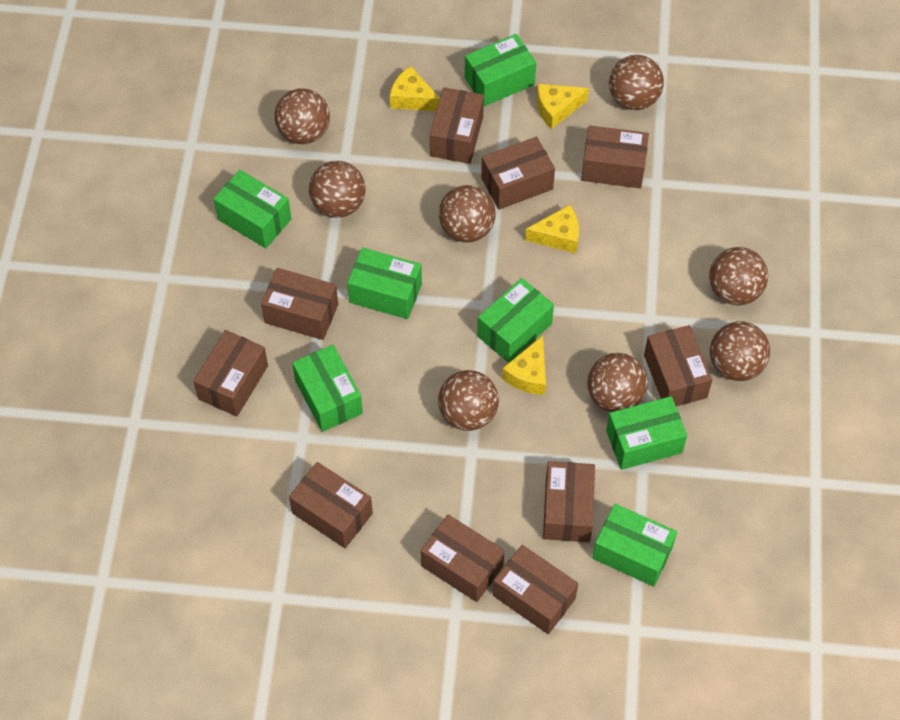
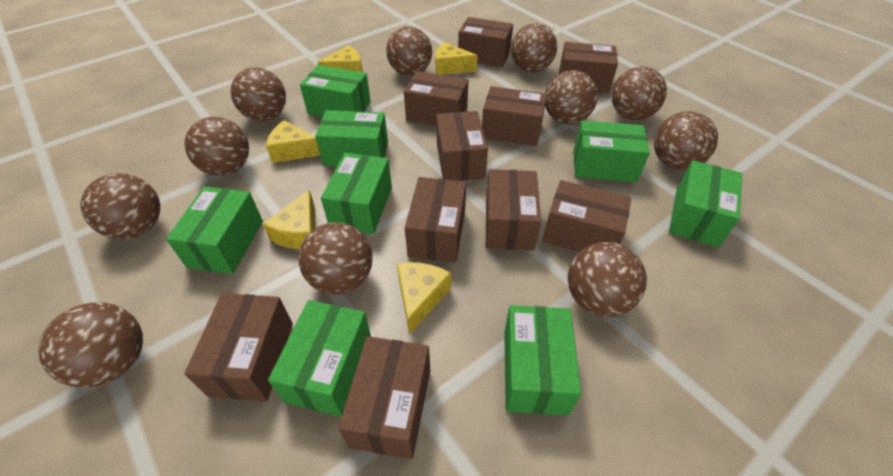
brown ball: [275,88,330,144] [309,161,366,218] [438,370,499,431] [439,185,496,243] [587,353,648,412] [609,55,664,110] [709,247,768,305] [710,321,770,381] = 8 -> [38,303,143,388] [81,173,160,239] [185,117,249,176] [231,67,286,121] [299,222,373,295] [386,26,432,76] [511,23,557,72] [545,70,598,124] [568,242,647,317] [611,67,667,120] [654,111,718,170] = 11
green box: [214,170,291,248] [292,345,363,432] [347,248,422,319] [465,34,536,106] [477,278,554,363] [592,504,677,587] [606,396,687,470] = 7 -> [166,186,263,274] [268,300,371,417] [300,65,371,117] [315,110,388,166] [321,153,392,234] [504,305,581,416] [574,120,650,183] [669,160,742,247] = 8
yellow cheese: [390,66,440,111] [502,335,546,395] [525,205,579,253] [537,84,589,129] = 4 -> [263,190,316,249] [266,120,320,163] [317,45,363,72] [397,262,451,335] [435,42,478,75] = 5

